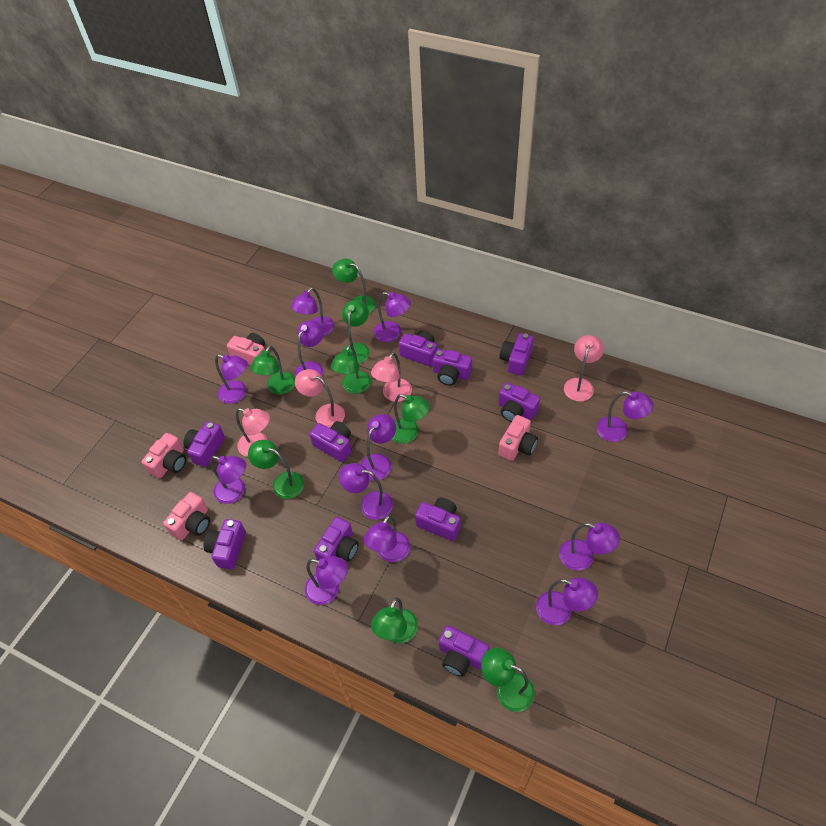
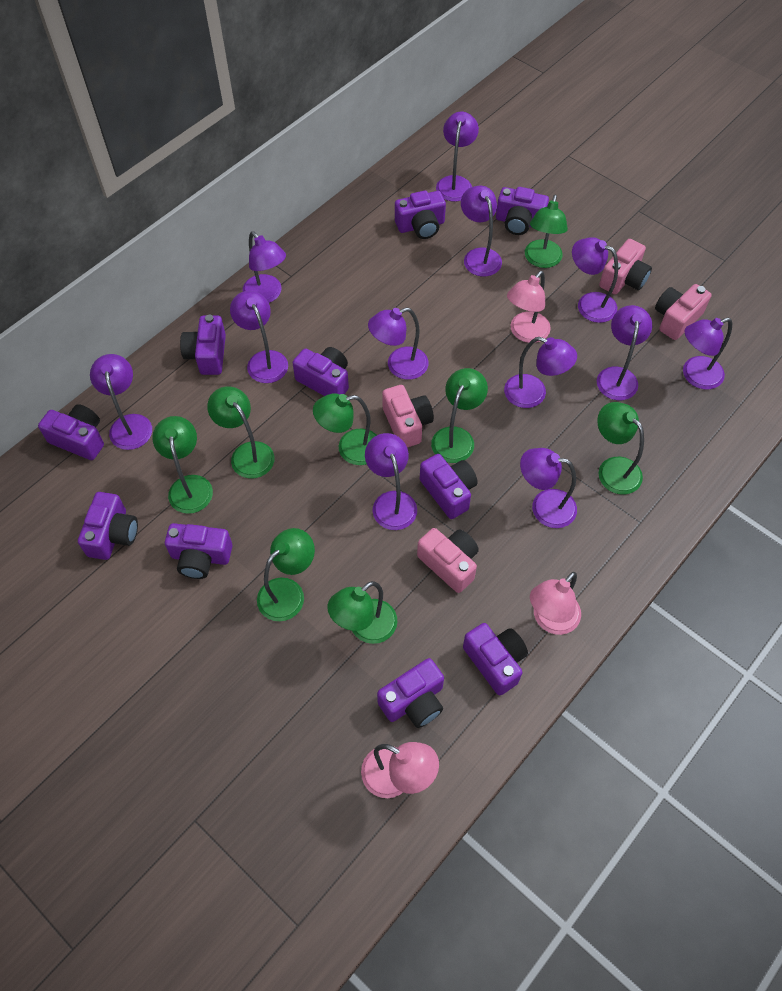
pink lamp: [236,408,270,457] [295,369,345,428] [371,352,412,402] [564,335,604,402] = 4 -> [361,742,439,798] [507,271,551,343] [530,572,581,635] = 3

